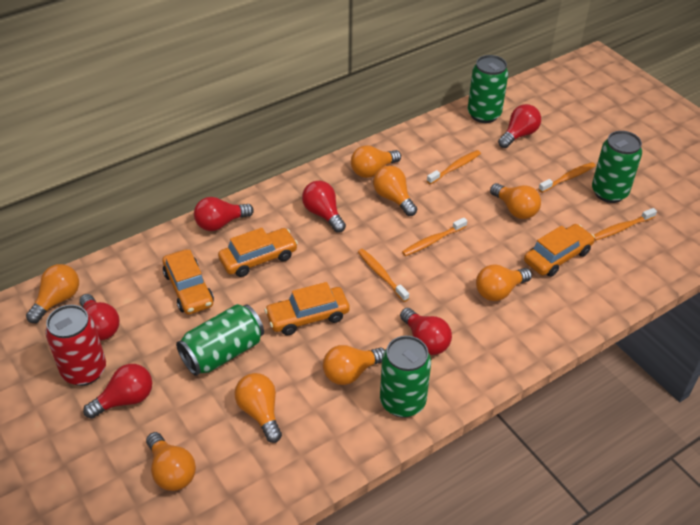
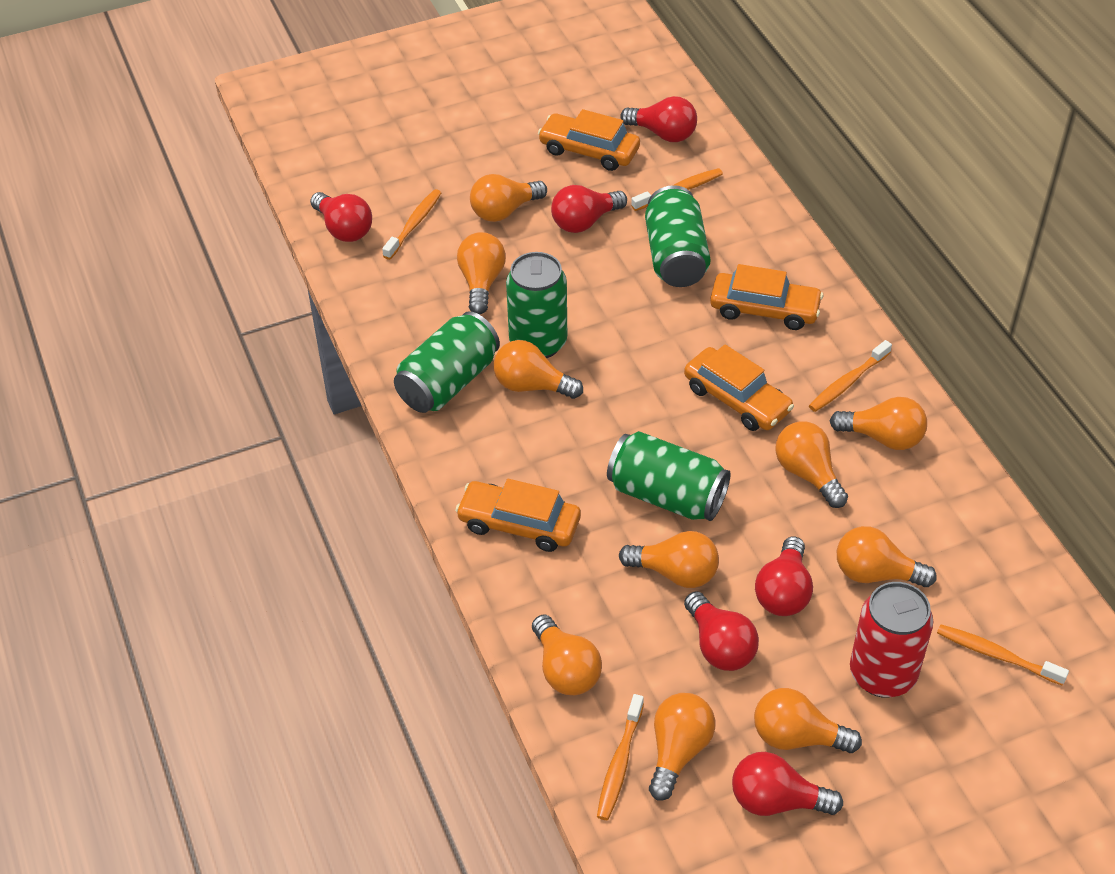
orange light bulb: [26,264,79,323] [146,432,196,491] [234,373,282,443] [323,345,385,385] [351,145,401,178] [373,165,417,216] [476,264,532,301] [490,183,541,219] = 8 -> [457,232,506,314] [470,174,547,222] [494,340,583,399] [532,614,602,695] [619,531,719,588] [649,693,715,800] [754,688,862,753] [776,421,848,508] [830,397,927,450] [837,526,937,587] = 10

